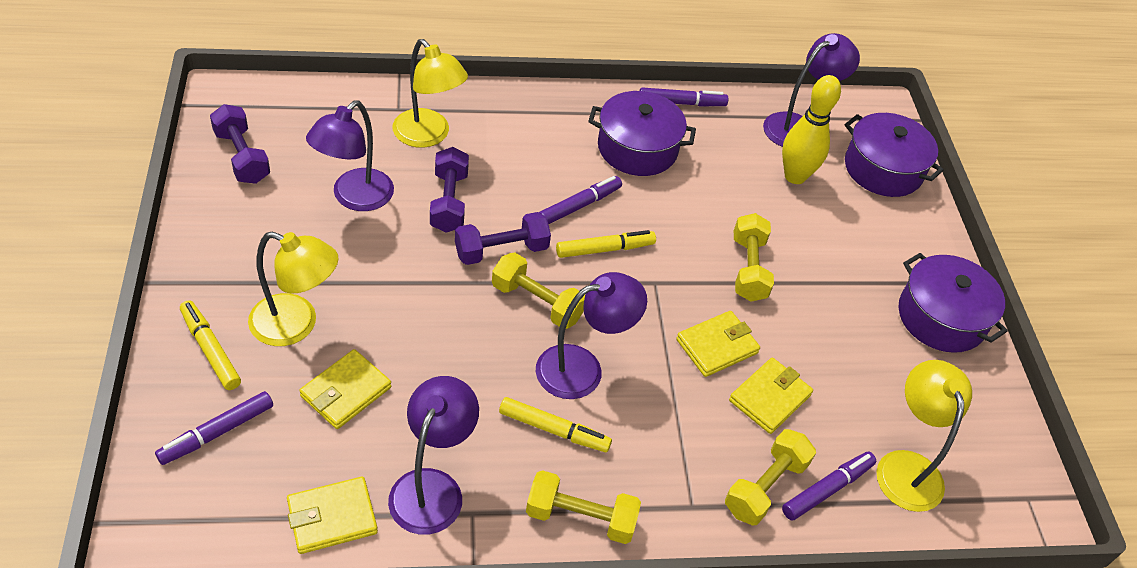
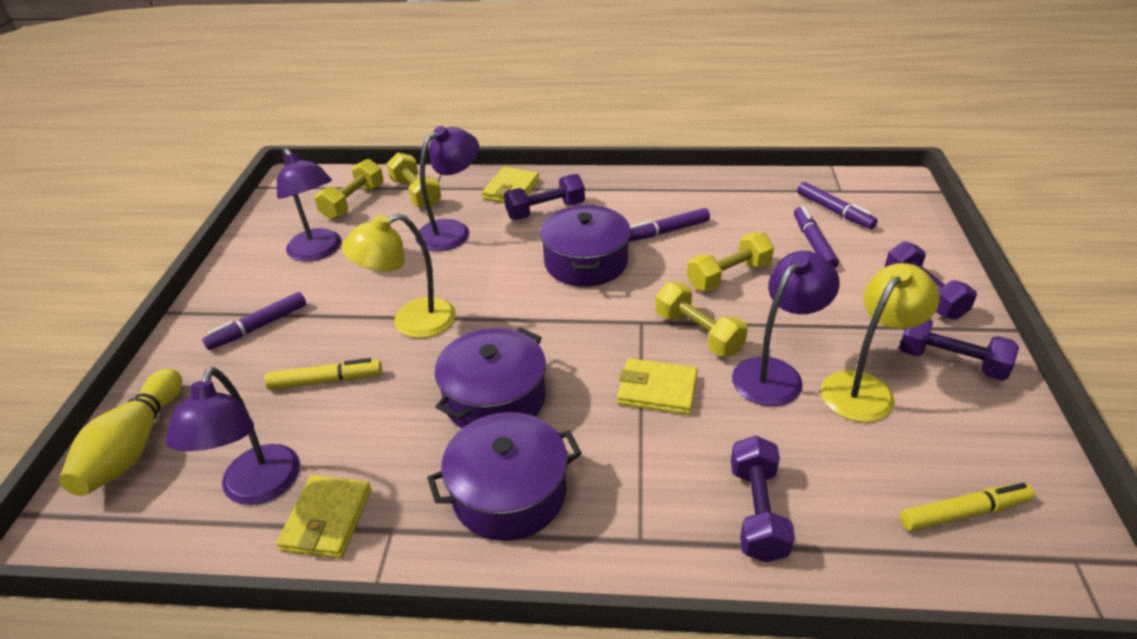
purple dumbbell: [210,104,270,184] [430,147,469,233] [455,212,551,265] = 3 -> [504,174,585,220] [731,436,795,563] [885,241,977,320] [899,319,1019,381] = 4
yellow lamp: [248,232,338,346] [393,39,468,148] [876,360,972,512] = 3 -> [342,213,456,338] [820,263,940,422] = 2
yellow marker: [180,301,241,390] [499,397,612,452] [556,230,656,258] = 3 -> [265,358,382,390] [900,483,1035,531] = 2
yellow wallet: [287,477,378,554] [299,349,391,429] [676,311,760,377] [729,358,813,434] = 4 -> [276,475,371,559] [482,167,540,203] [617,358,698,415] = 3

